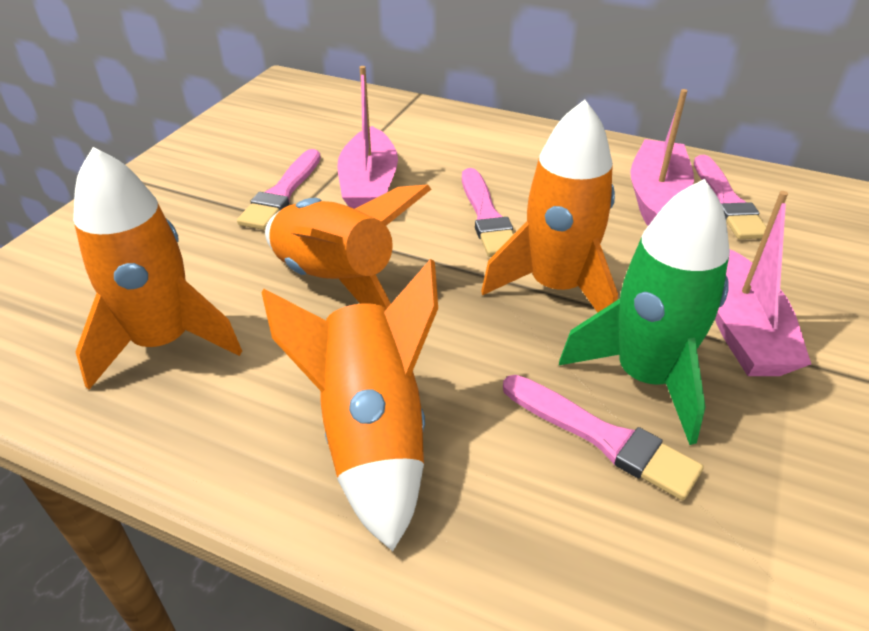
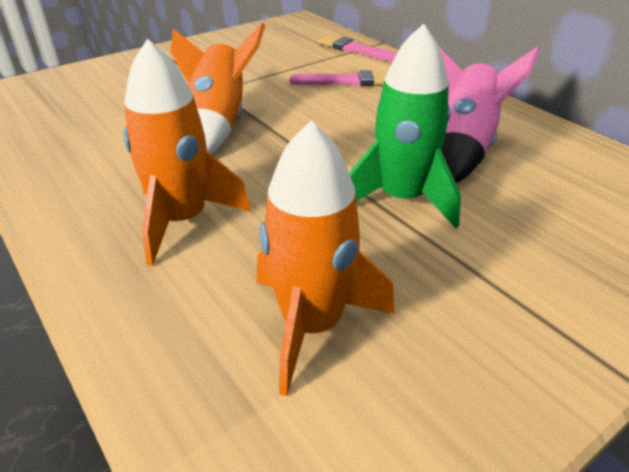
orange rocket: [73,147,242,390] [262,259,438,551] [265,184,431,308] [481,100,618,313] = 4 -> [123,39,251,266] [170,23,265,154] [257,120,394,396] = 3
pink boat: [337,66,398,209] [630,89,694,226] [715,191,811,376] = 3 -> none = 0
pink brush: [237,149,321,230] [462,168,514,257] [503,375,704,500] [694,155,766,239] = 4 -> [290,70,388,86] [318,35,397,62] = 2
pink rocket: none = 0 -> [440,46,540,183] = 1

